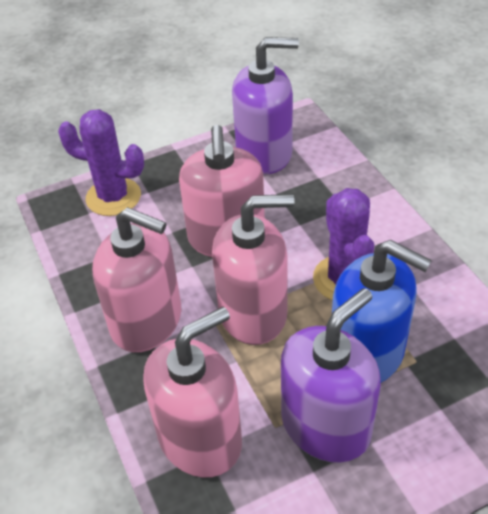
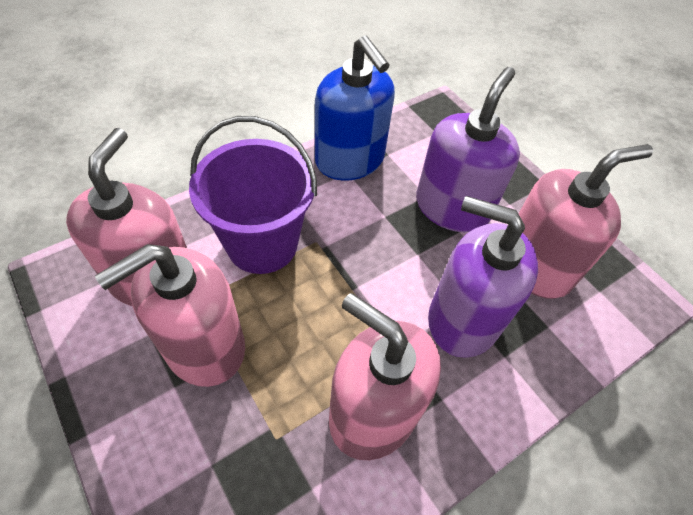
purple bucket: none = 0 -> [189,116,317,274] = 1
purple cactus: [58,109,144,216] [313,188,374,300] = 2 -> none = 0

